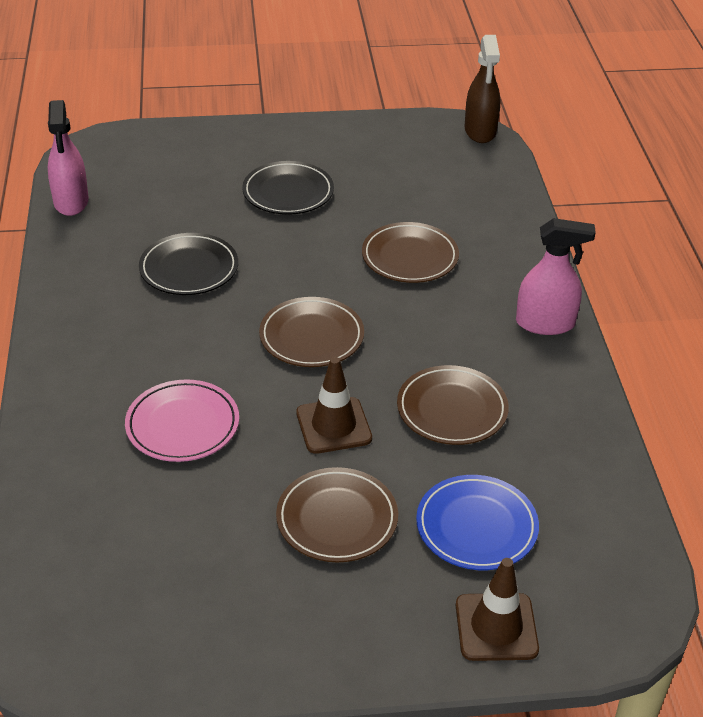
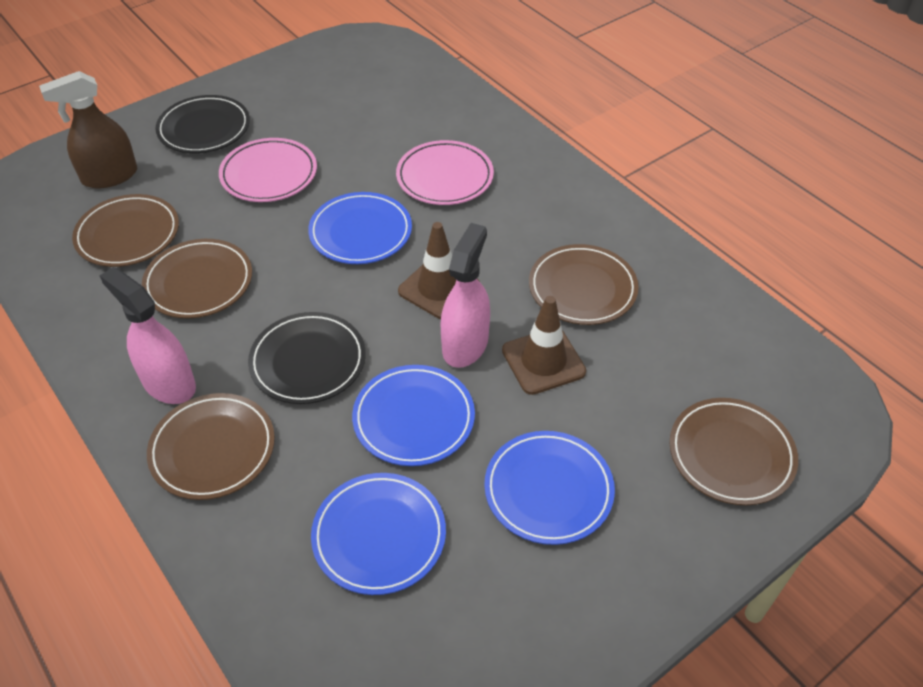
blue plate: [416,475,539,570] = 1 -> [308,192,412,264] [311,473,446,595] [352,365,475,466] [484,431,615,545] = 4
brown plate: [259,297,364,367] [276,467,398,562] [362,222,459,283] [397,365,509,445] = 4 -> [72,194,179,267] [142,239,252,318] [147,393,275,500] [529,244,639,325] [669,398,798,505] = 5
pink plate: [125,379,239,462] = 1 -> [219,138,317,202] [396,140,494,205] = 2

